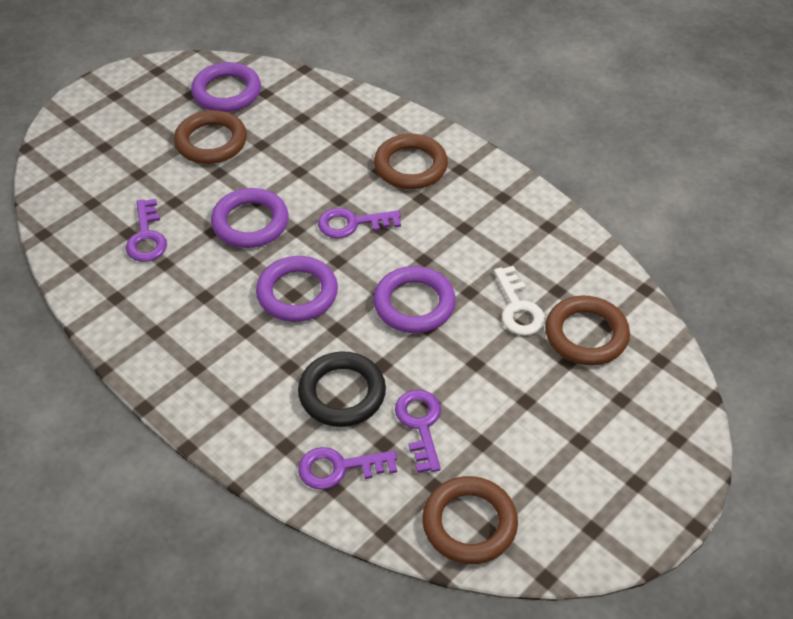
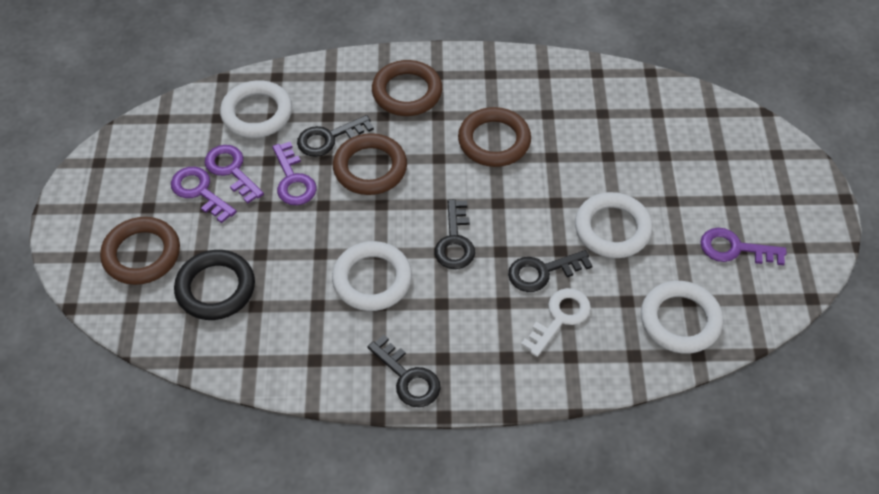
black key: none = 0 -> [297,115,374,157] [367,335,441,407] [434,199,475,269] [508,250,593,292] = 4
purple ring: [191,62,261,112] [211,188,288,248] [256,256,338,322] [373,266,456,333] = 4 -> none = 0
white ring: none = 0 -> [220,80,292,138] [332,241,412,311] [575,192,653,258] [641,281,723,354] = 4

